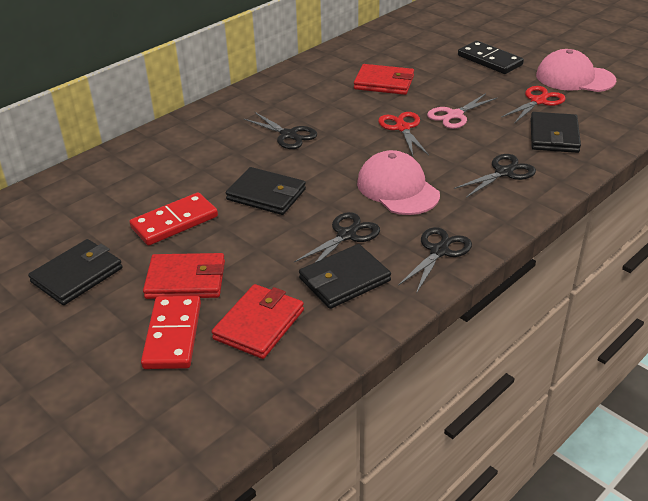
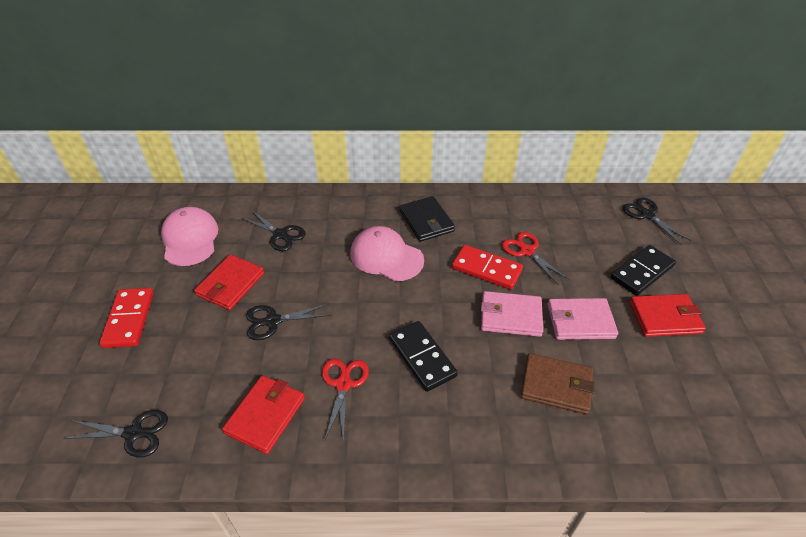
black domino: [458,41,524,74] = 1 -> [389,321,458,392] [611,245,676,296] = 2
black wallet: [28,239,122,305] [226,167,306,215] [299,244,391,309] [531,112,581,153] = 4 -> [400,196,455,242] = 1
brown wallet: none = 0 -> [521,353,595,414] = 1
pink scissors: [427,93,498,129] = 1 -> none = 0
pink wallet: none = 0 -> [481,291,543,337] [548,298,618,340] = 2

